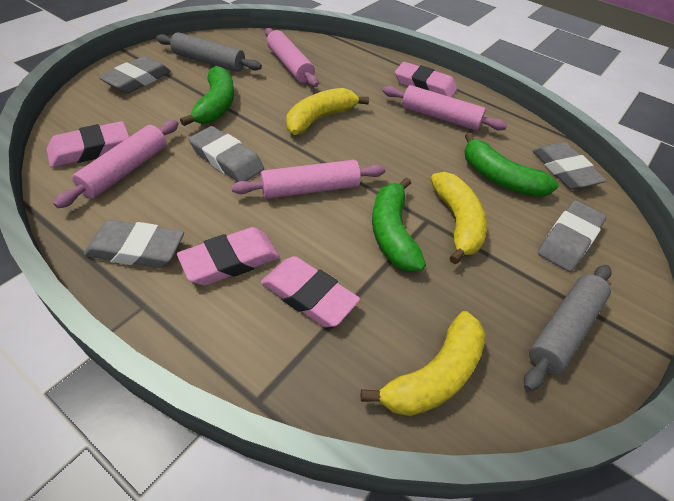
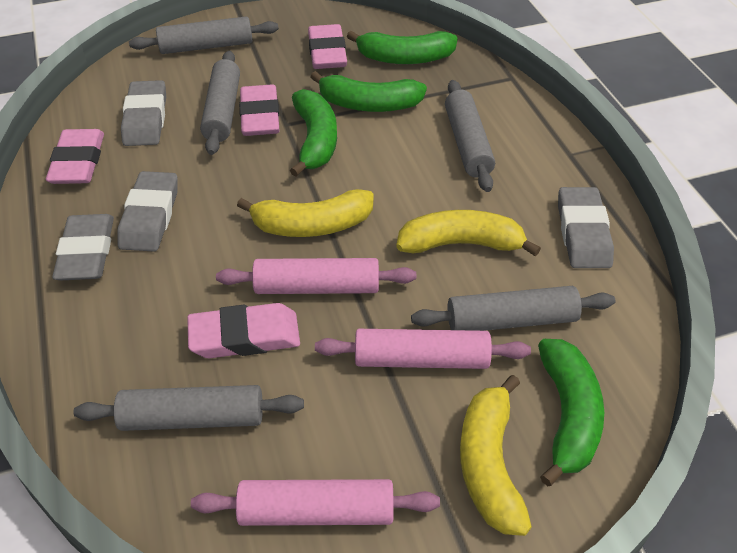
green banana: [180,66,234,126] [372,177,426,271] [464,133,558,197] = 3 -> [290,89,337,177] [310,71,427,112] [347,31,458,64] [538,339,604,486] = 4
grey eraser: [84,220,184,268] [99,56,171,93] [189,126,264,182] [533,142,607,190] [538,200,606,272] = 5 -> [52,214,114,280] [117,171,178,252] [121,80,166,146] [558,187,614,268] = 4
grey rolling pin: [156,32,262,72] [524,265,611,392] = 2 -> [73,385,304,431] [129,16,279,54] [200,51,240,155] [411,286,615,331] [445,80,495,192] = 5
pink rolling pin: [53,120,178,208] [231,160,385,199] [265,28,318,87] [383,85,507,131] = 4 -> [191,479,440,526] [216,258,416,294] [315,329,531,369] = 3

